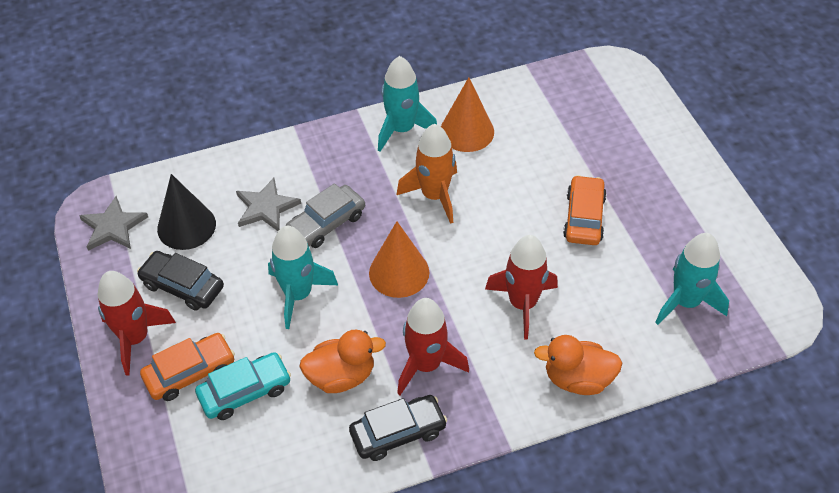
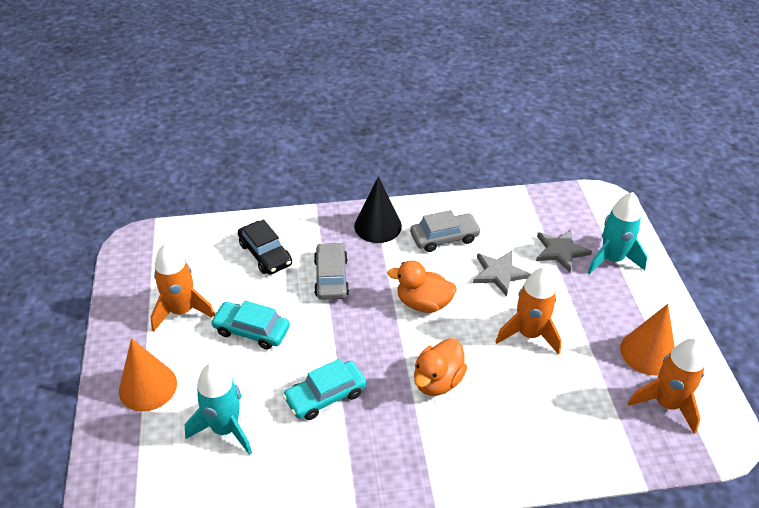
black car: [137,251,224,311] [349,395,447,461] = 2 -> [238,219,292,275] = 1
grey car: [286,183,365,248] = 1 -> [314,242,349,300] [410,210,481,252] = 2
orange car: [140,333,235,401] [563,175,607,245] = 2 -> none = 0
orange rocket: [397,124,457,224] = 1 -> [150,244,215,332] [495,267,561,355] [628,338,705,434] = 3
red rocket: [98,271,176,375] [397,298,469,395] [485,235,558,339] = 3 -> none = 0
turquoise car: [195,352,291,420] = 1 -> [211,301,290,349] [283,359,366,420] = 2
turquoise rocket: [268,226,338,329] [378,56,437,152] [655,233,729,325] = 3 -> [185,363,252,455] [588,192,647,274] = 2

